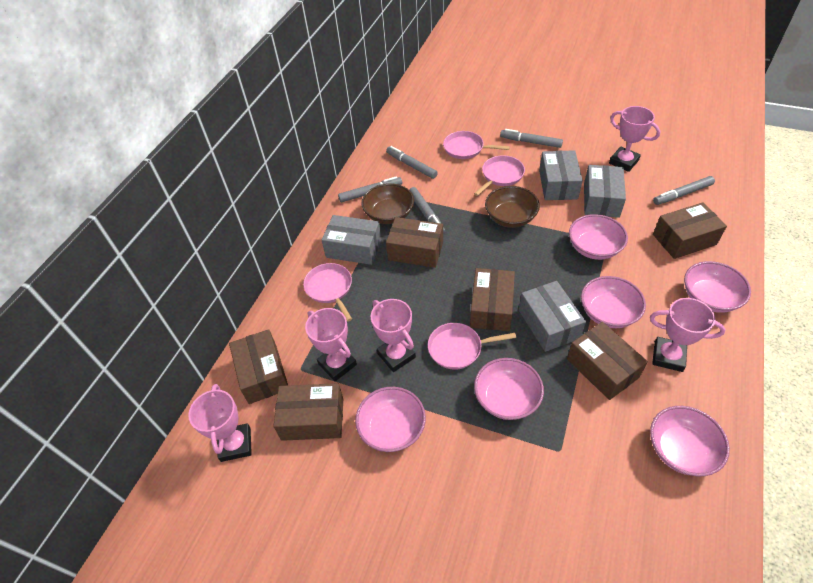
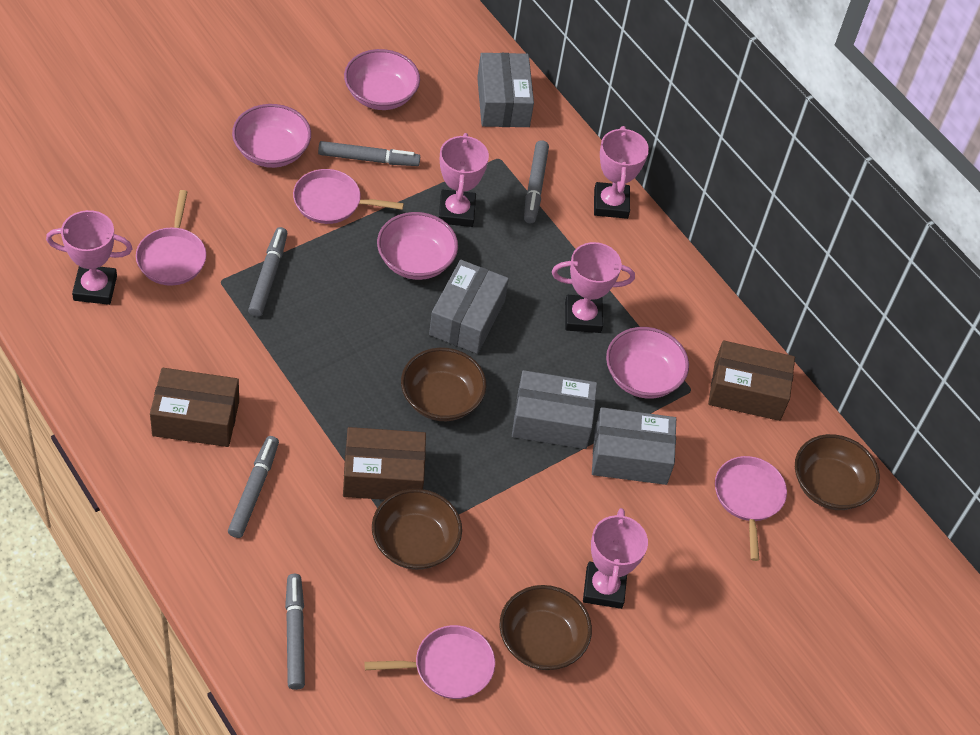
brown bowl: [361,183,414,224] [485,186,540,228] = 2 -> [372,489,462,570] [401,348,486,421] [499,585,592,670] [795,434,880,510] = 4
brown box: [229,329,288,404] [273,383,343,441] [386,217,443,268] [470,268,515,331] [567,322,648,400] [653,202,727,259] = 6 -> [150,368,239,447] [343,427,426,500] [708,341,795,421] = 3
pink bowl: [355,387,426,452] [474,358,544,420] [569,214,628,260] [581,276,646,328] [650,406,730,476] [684,261,751,313] = 6 -> [232,104,311,168] [344,49,420,110] [377,212,458,280] [606,327,689,399] = 4

